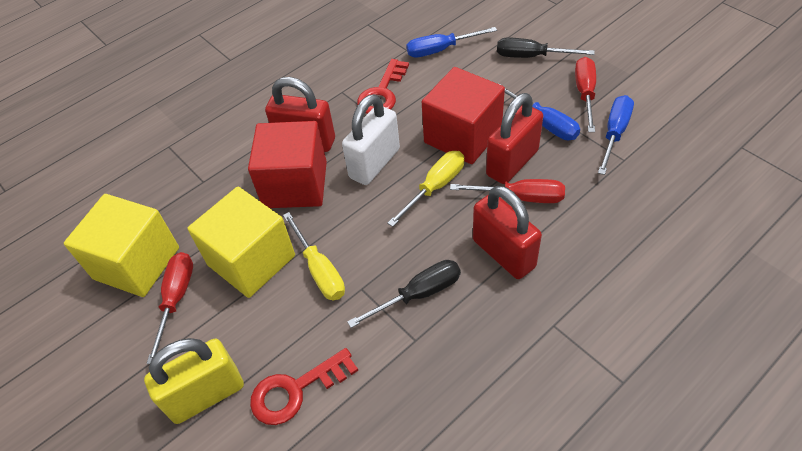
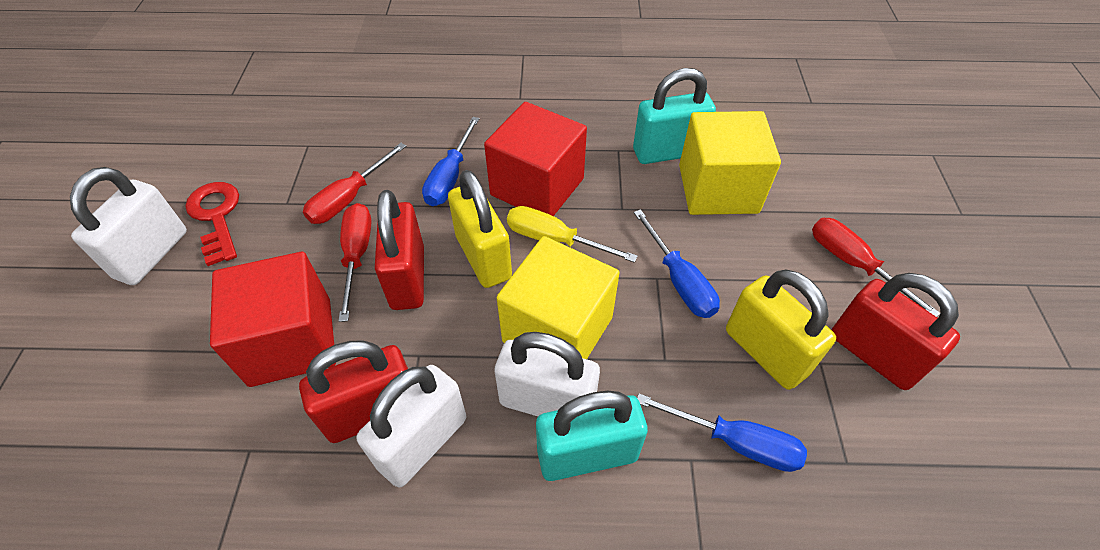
black screwdriver: [347,260,461,328] [497,38,595,58] = 2 -> none = 0
red key: [250,348,358,425] [357,59,409,114] = 2 -> [186,182,239,266] = 1
turquoise padlock: none = 0 -> [536,391,648,481] [633,68,716,164] = 2
white padlock: [342,94,400,185] = 1 -> [70,167,187,285] [357,365,466,487] [495,332,600,416] = 3
yellow padlock: [144,338,244,424] = 1 -> [448,170,512,288] [726,270,836,390] = 2
yellow screwdriver: [283,212,345,300] [387,151,464,227] = 2 -> [507,206,638,263] = 1

